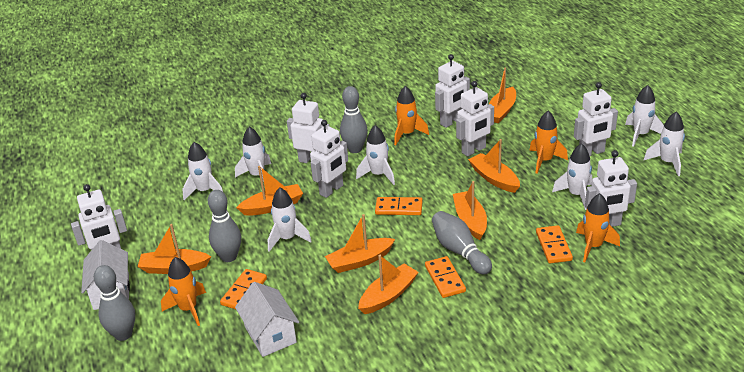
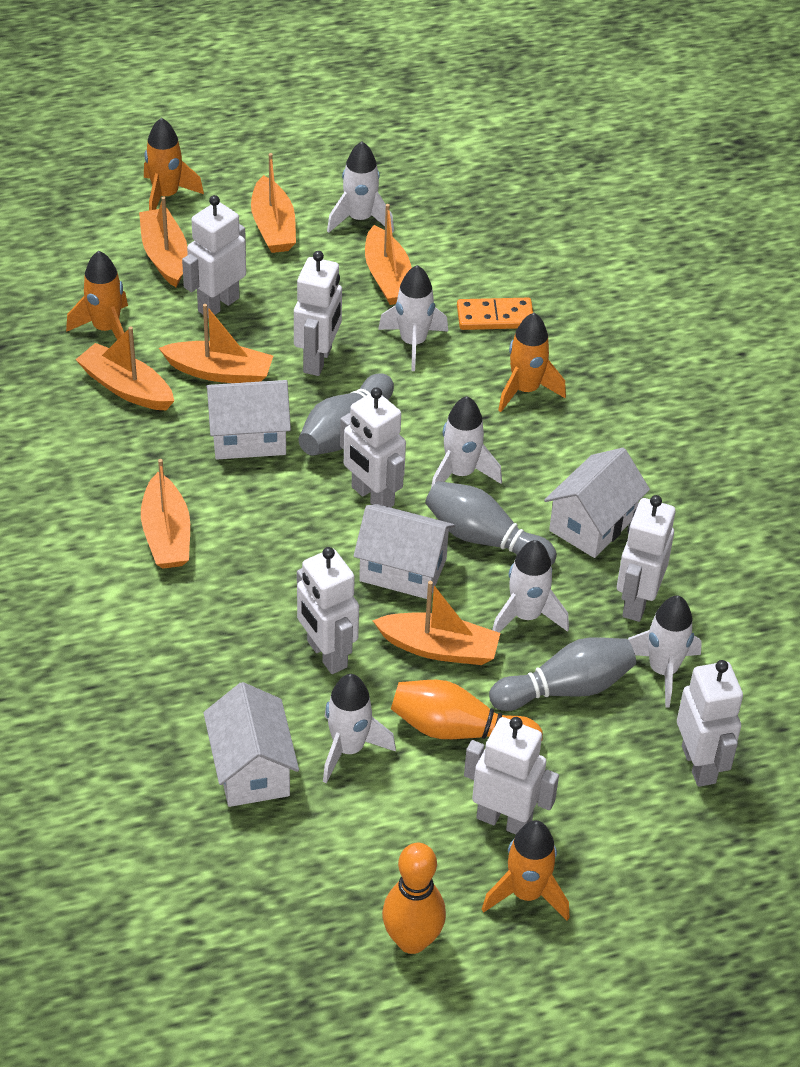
grey bowling pin: [94,265,135,341] [208,190,241,262] [340,86,368,153] [432,211,492,275] = 4 -> [299,373,394,456] [425,481,557,566] [489,637,636,711] = 3
orange bowling pin: none = 0 -> [382,843,446,954] [391,680,543,742] = 2
orange domino: [220,269,267,309] [375,197,423,215] [425,256,466,298] [536,225,573,263] = 4 -> [457,298,533,330] = 1
white house: [81,240,130,310] [235,282,299,357] = 2 -> [203,682,299,807] [206,380,291,459] [353,504,455,599] [544,448,650,558] = 4
white rocket: [182,142,223,200] [235,127,271,182] [268,188,312,252] [356,125,395,185] [552,143,592,210] [625,85,664,147] [643,111,685,176] = 7 -> [323,674,396,783] [327,142,394,233] [378,265,448,371] [431,396,502,488] [492,540,569,632] [628,595,702,708] = 6

